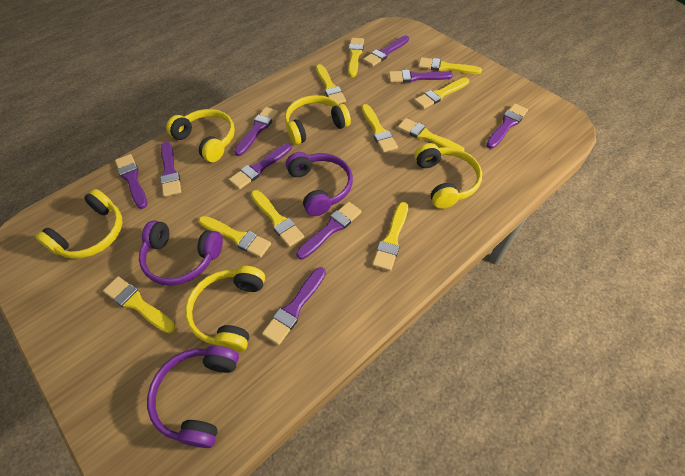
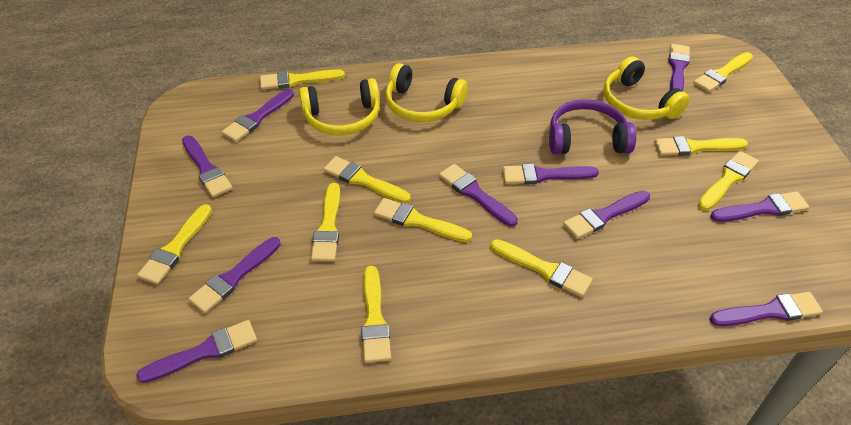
purple brush: [115,154,147,209] [160,142,181,197] [229,143,292,189] [234,107,279,156] [262,267,326,345] [296,202,362,259] [363,35,409,66] [389,70,453,83] [486,103,528,149] = 9 -> [136,320,257,383] [182,136,233,197] [188,237,281,313] [222,89,294,142] [439,164,518,227] [502,164,599,184] [563,191,650,239] [669,44,690,91] [709,292,823,326] [710,191,809,222] = 10
purple headphones: [139,221,223,286] [147,346,239,448] [286,152,353,216] = 3 -> [549,99,636,154] = 1
yellow headphones: [36,189,123,259] [166,109,235,162] [185,266,265,352] [285,95,351,145] [415,143,482,209] = 5 -> [299,78,380,135] [385,63,468,122] [603,56,690,120] = 3

